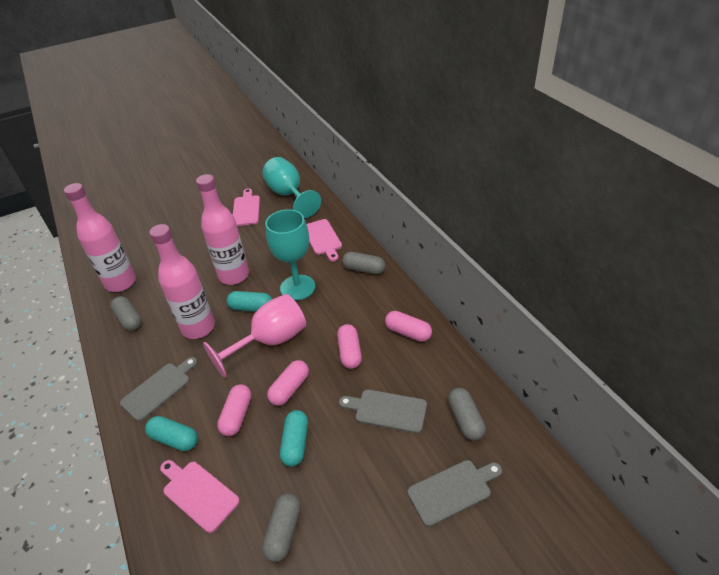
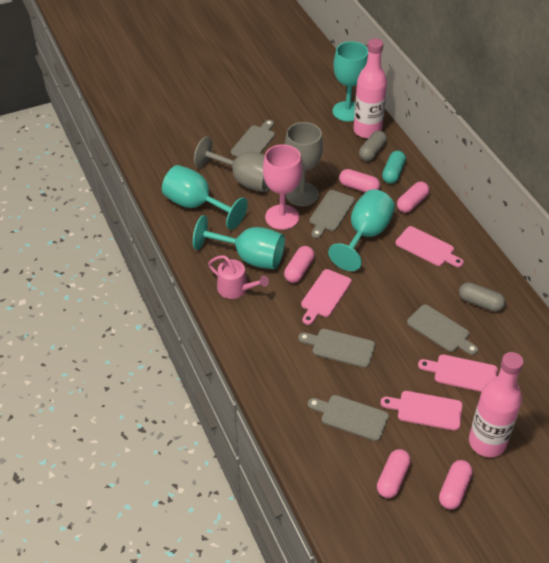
grey capsule: [110,296,142,331] [262,493,301,562] [342,252,385,275] [448,388,486,441] = 4 -> [359,130,387,161] [459,282,506,312] = 2
grey cutting board: [120,357,198,421] [339,389,427,433] [407,460,502,527] = 3 -> [231,120,275,157] [298,329,375,368] [308,395,389,441] [309,190,355,238] [407,304,478,355] = 5
grey goblet: none = 0 -> [194,136,270,192] [284,122,323,206] = 2
pink bottle: [64,183,136,292] [149,224,215,339] [196,174,249,285] = 3 -> [353,38,387,138] [469,352,523,457] = 2
pink capsule: [217,384,252,436] [267,360,309,406] [337,324,362,369] [385,311,432,342] = 4 -> [284,246,315,283] [339,169,380,192] [377,449,411,498] [397,182,429,213] [439,460,473,510] = 5
pink cutting board: [160,460,240,533] [233,188,260,226] [307,219,342,261] = 3 -> [301,269,352,325] [381,391,462,431] [396,226,464,267] [418,354,498,392] = 4
pink watering can: none = 0 -> [208,255,269,299] = 1
turquoise capsule: [145,416,198,451] [227,291,272,311] [280,410,308,467] = 3 -> [382,151,406,184] = 1
turquoise goblet: [262,157,321,218] [265,209,315,300] = 2 -> [162,165,248,230] [193,215,285,269] [328,189,395,271] [333,41,368,122] = 4

